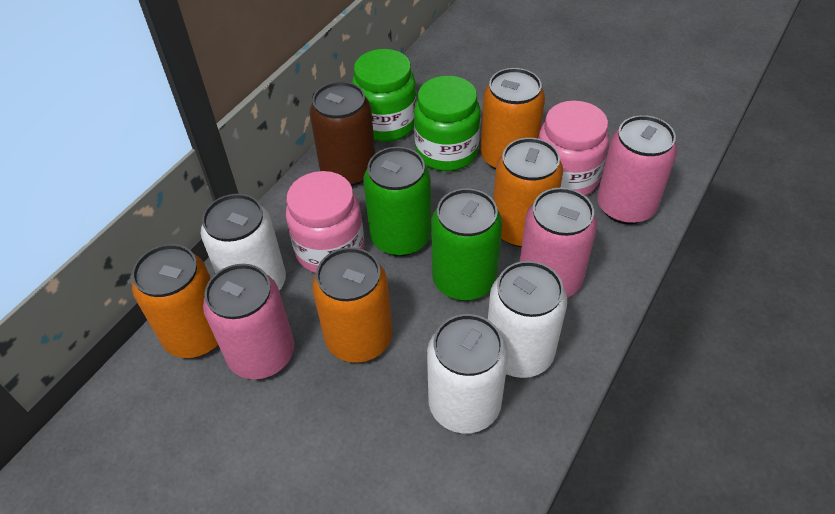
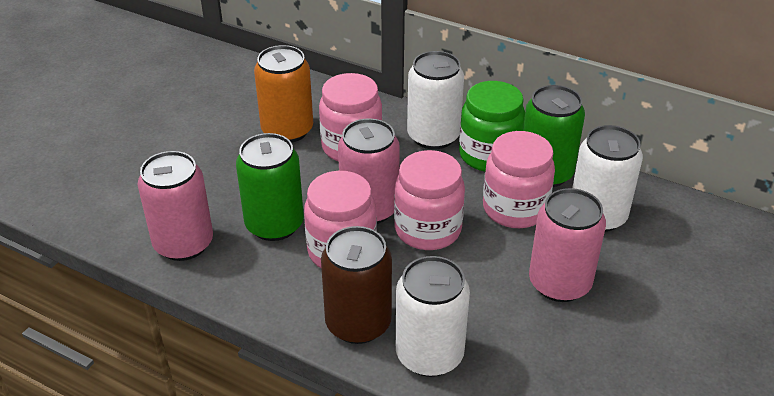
green jar: [352,49,417,142] [414,76,480,171] = 2 -> [459,81,525,172] = 1
orange can: [132,244,218,358] [312,247,392,363] [481,68,545,170] [493,138,563,247] = 4 -> [254,45,313,143] = 1
pink jar: [286,171,364,273] [539,101,609,196] = 2 -> [304,171,377,268] [319,73,383,162] [394,150,465,250] [483,131,555,228] = 4

